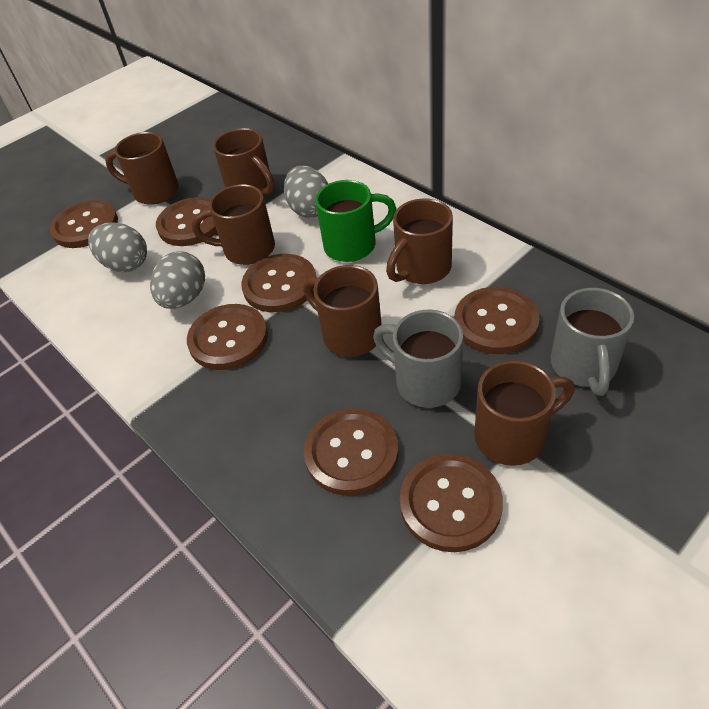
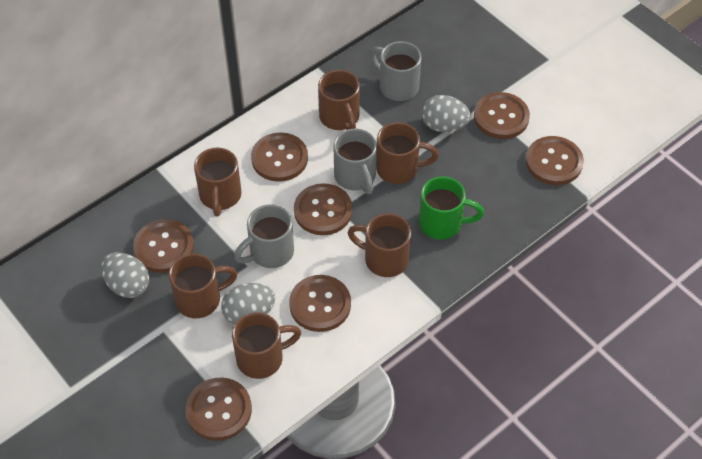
grey mug: [373,310,463,408] [550,288,634,396] = 2 -> [234,204,294,268] [333,129,377,194] [370,41,422,101] = 3

